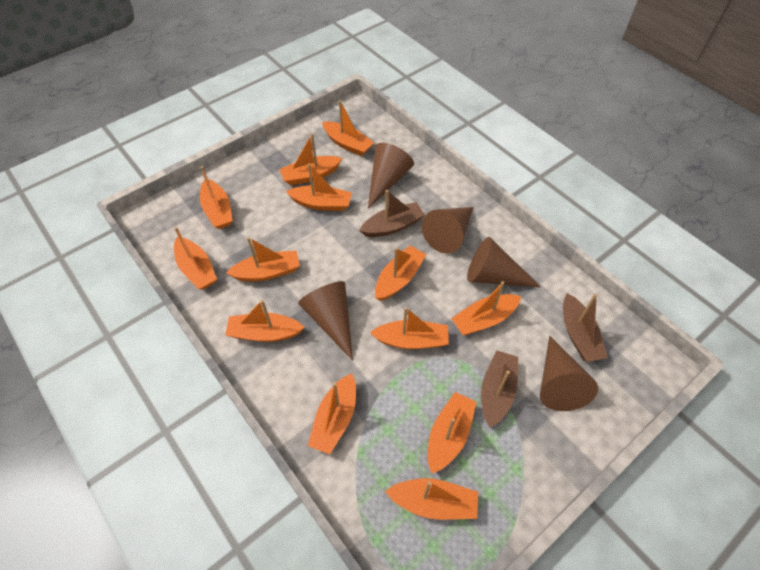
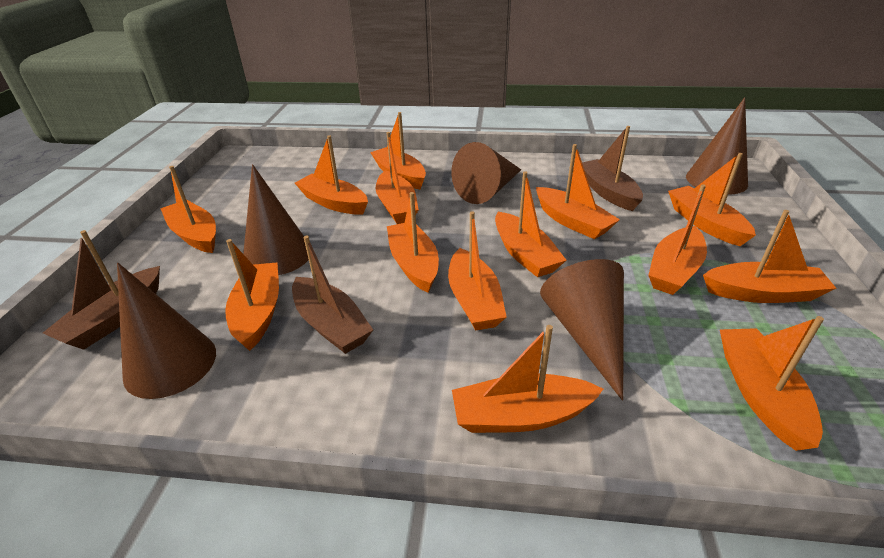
orange boat: [174,227,217,290] [200,166,233,229] [225,300,305,342] [226,237,300,281] [279,133,342,185] [285,163,352,211] [308,373,356,454] [322,100,374,156] [370,307,449,349] [375,245,426,301] [385,478,478,520] [428,392,476,474] [452,281,521,335] = 13 -> [160,166,216,253] [225,239,279,351] [295,135,368,214] [370,112,426,189] [376,132,419,224] [387,192,439,293] [448,211,507,331] [452,325,603,433] [495,171,566,277] [536,144,620,239] [648,184,707,295] [668,153,756,246] [703,210,836,303] [720,316,824,451] = 14

